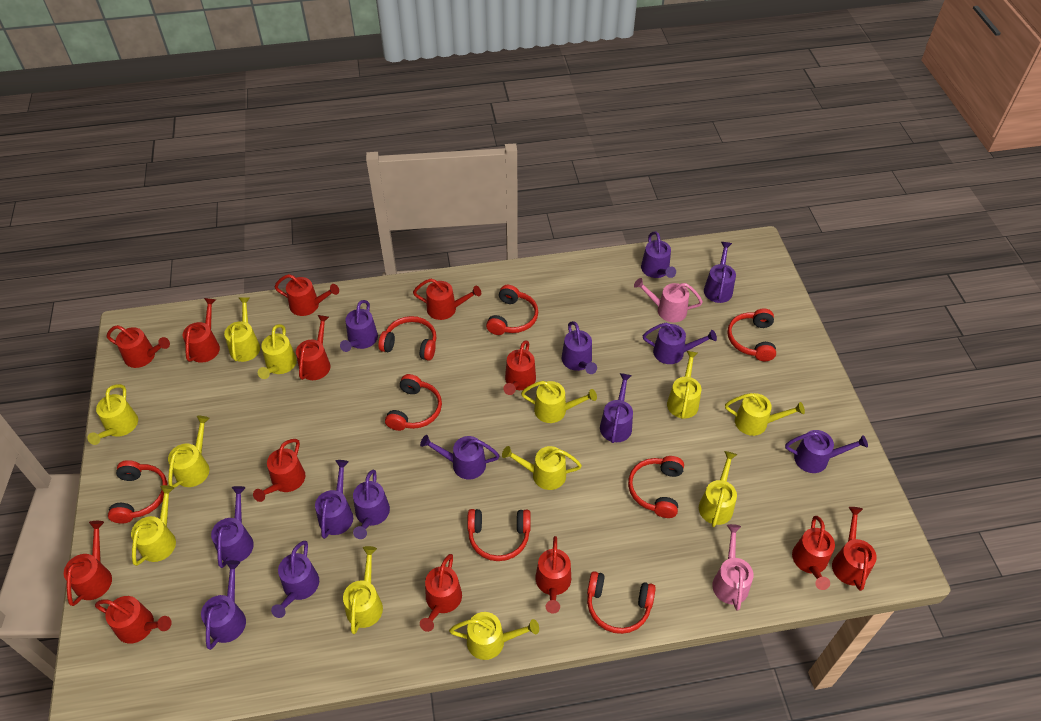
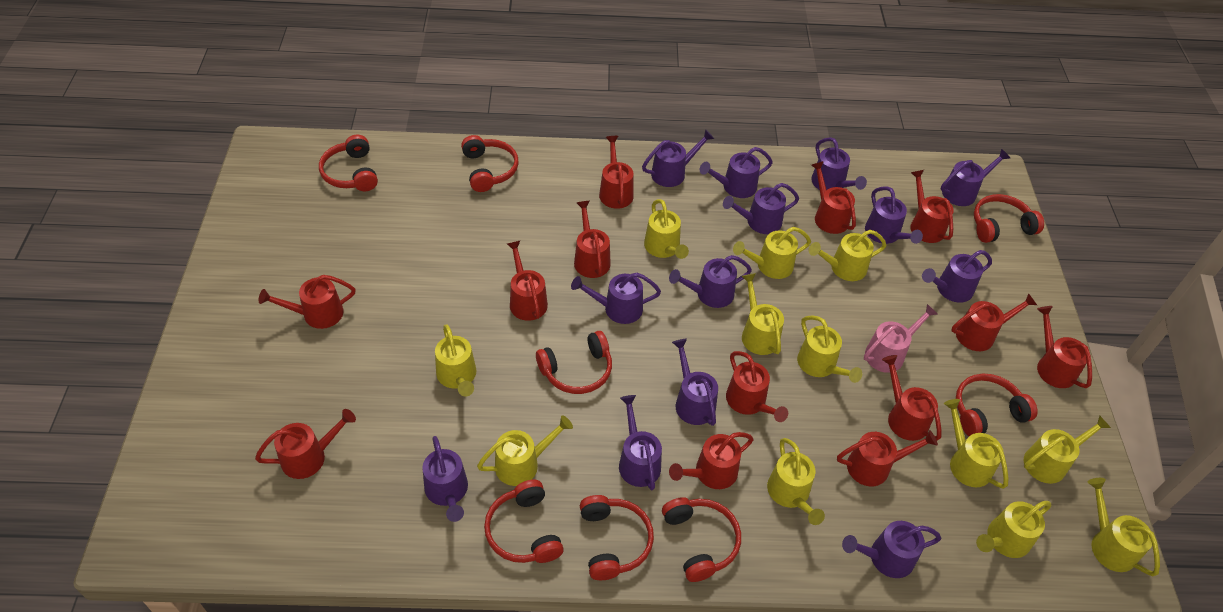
pink watering can: [634,278,703,322] [712,524,754,610] = 2 -> [864,304,938,373] = 1

